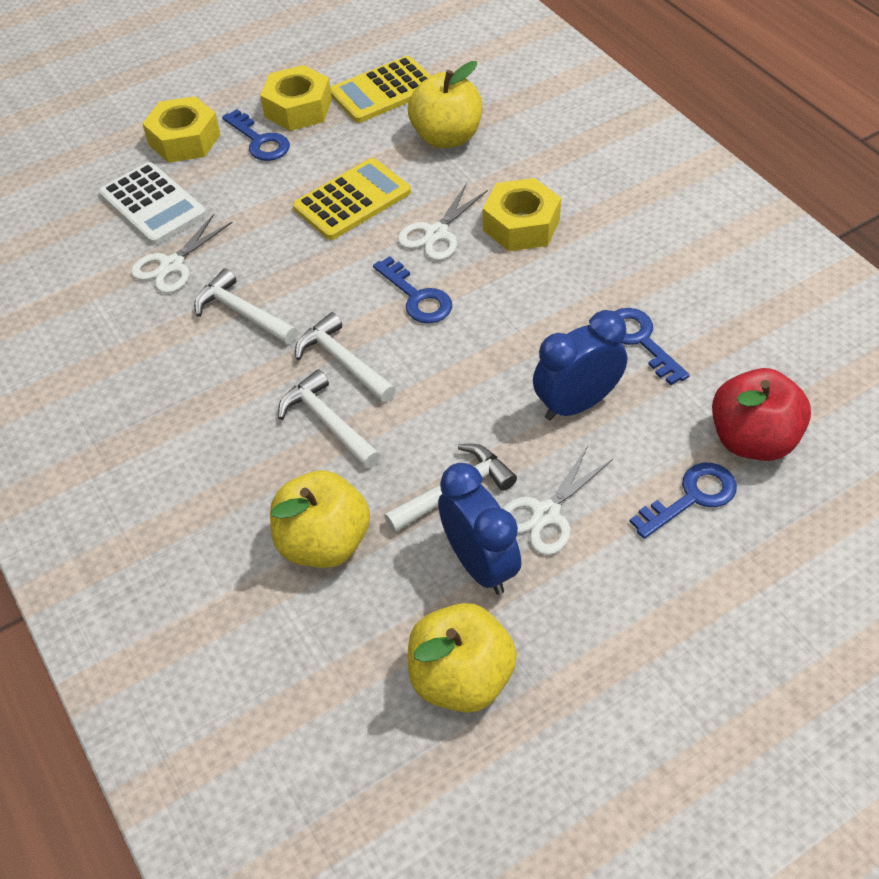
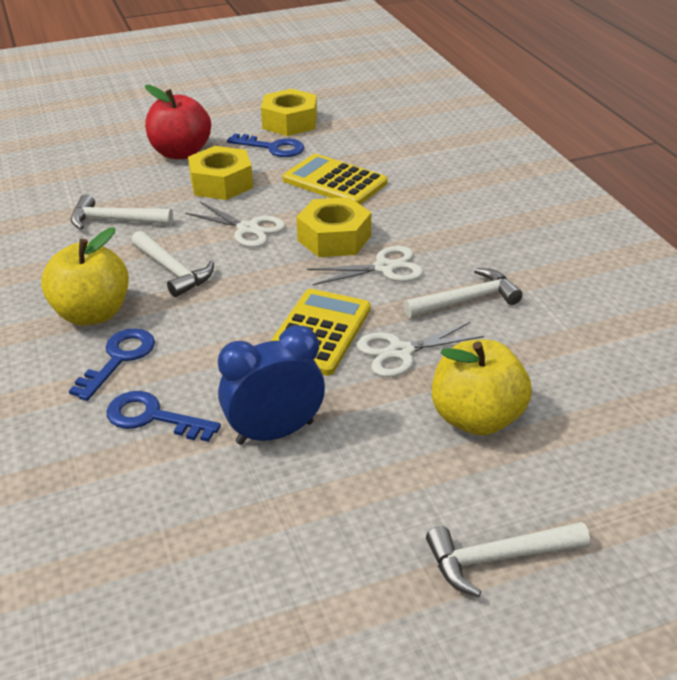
blue clock: [438,463,521,594] [533,310,627,420] = 2 -> [218,325,325,445] = 1
blue key: [222,109,290,161] [373,256,452,324] [615,308,690,385] [630,463,737,539] = 4 -> [69,328,155,401] [107,391,221,442] [227,133,304,157] = 3
white calculator: [99,162,207,245] = 1 -> none = 0
yellow apple: [270,470,370,568] [408,61,482,148] [408,603,517,713] = 3 -> [41,227,129,326] [432,340,532,436] = 2

